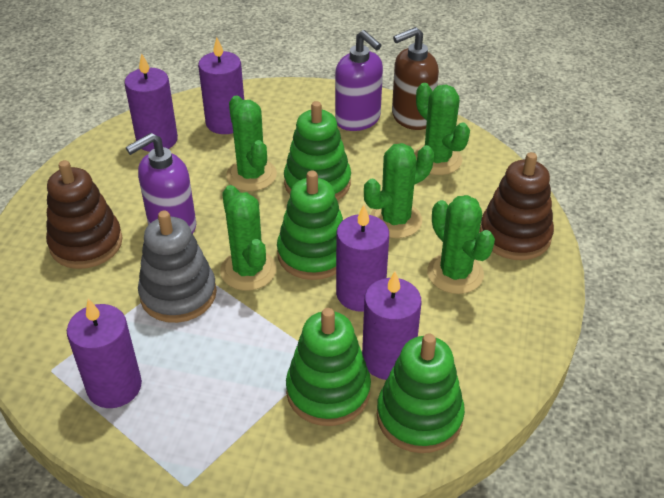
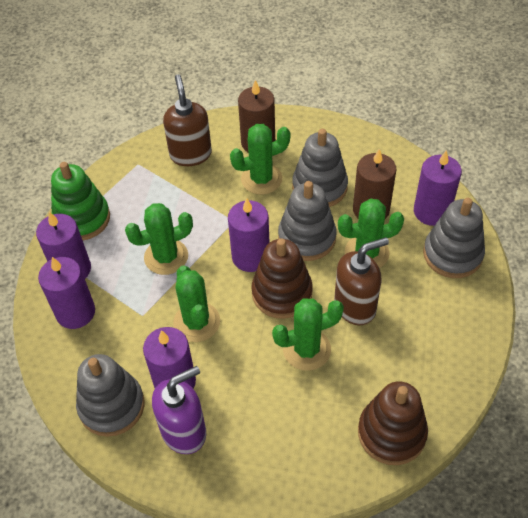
brown candle: none = 0 -> [238,80,275,153] [353,149,397,219] = 2
brown soap dispenser: [392,27,439,130] = 1 -> [163,74,212,166] [334,237,389,325] = 2
green stacking toy: [277,171,343,280] [284,101,351,200] [286,308,371,426] [377,334,465,453] = 4 -> [51,162,110,241] = 1
grey stacking toy: [138,210,217,323] = 1 -> [76,354,144,437] [278,181,336,261] [292,129,348,207] [423,198,485,278] = 4
purple soap dispenser: [126,133,196,234] [335,30,383,131] = 2 -> [152,366,206,454] = 1

